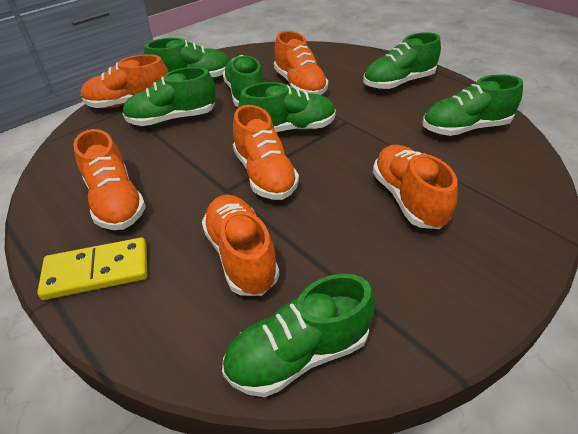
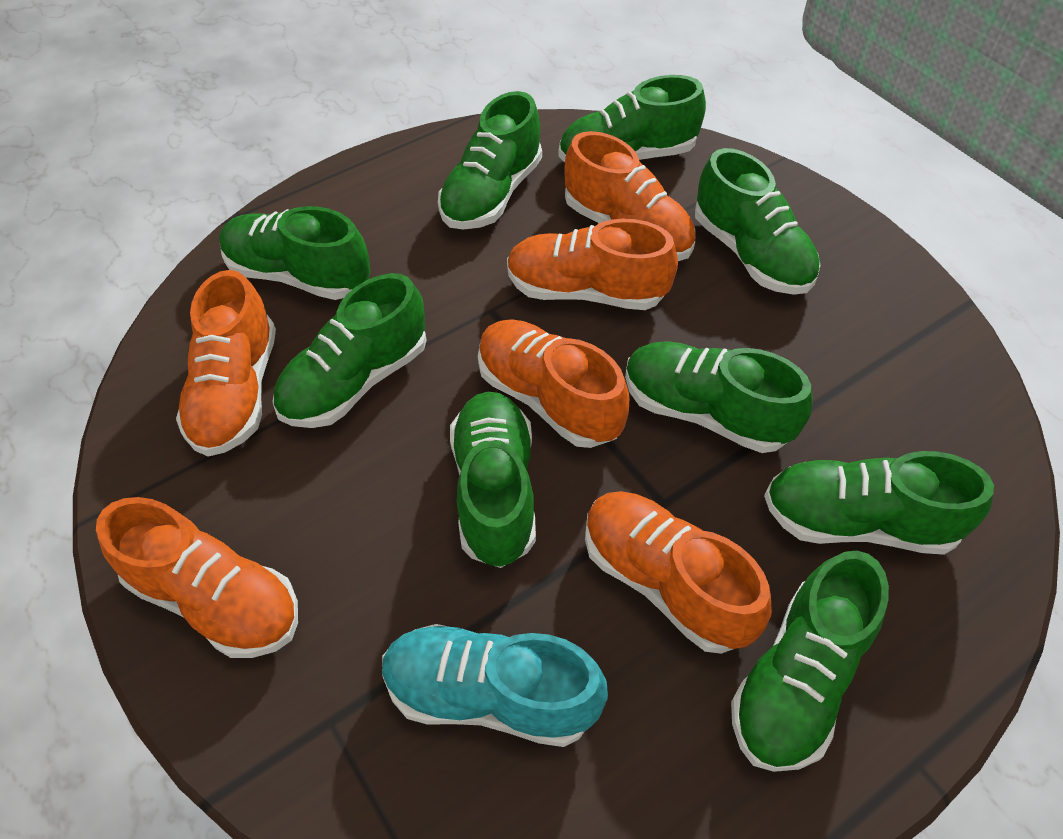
green shoe: [123,67,216,126] [144,38,229,79] [222,274,375,397] [223,55,265,107] [238,82,336,132] [363,32,441,90] [422,74,523,136] = 7 -> [219,206,370,300] [272,273,426,428] [438,91,542,230] [450,392,536,568] [558,75,706,162] [625,341,813,453] [695,148,820,295] [731,551,889,772] [764,451,994,555] = 9
turquoise shoe: none = 0 -> [382,624,608,747] = 1
yellow domino: [37,238,147,300] = 1 -> none = 0

